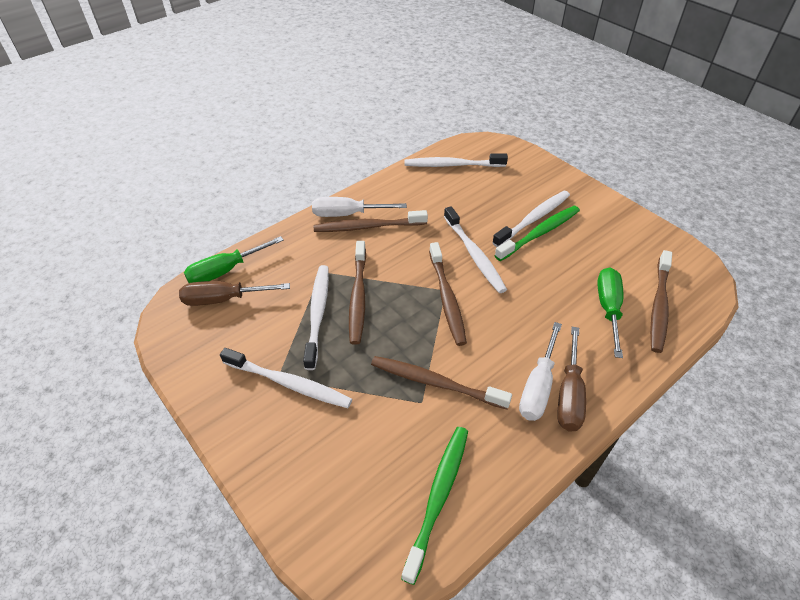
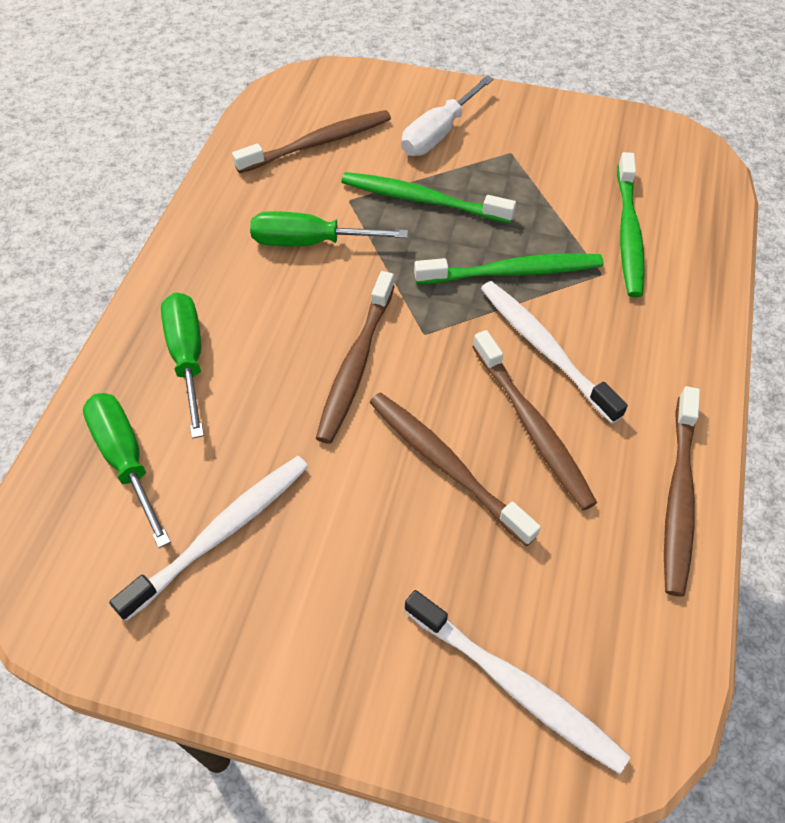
brown screwdriver: [179,281,290,306] [557,327,586,431] = 2 -> none = 0
green screwdriver: [184,236,284,283] [597,267,624,358] = 2 -> [83,393,171,548] [161,292,204,439] [250,211,408,246] = 3
green toothbrush: [401,427,468,585] [494,206,580,261] = 2 -> [341,172,516,223] [414,253,603,284] [617,152,644,298] = 3
white screwdriver: [312,197,407,217] [519,322,562,421] = 2 -> [401,75,494,156] = 1
white toothbrush: [220,348,352,408] [303,265,329,370] [405,153,508,167] [444,206,507,293] [492,191,570,247] = 5 -> [109,456,308,621] [404,590,631,774] [481,281,628,424] = 3

